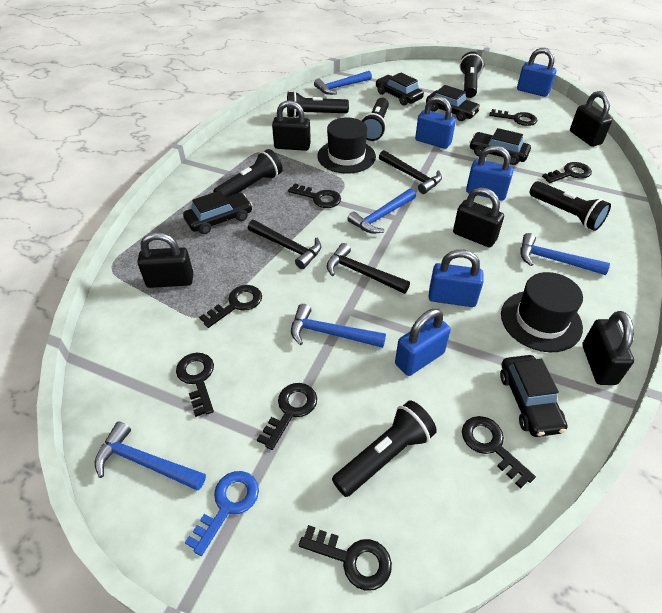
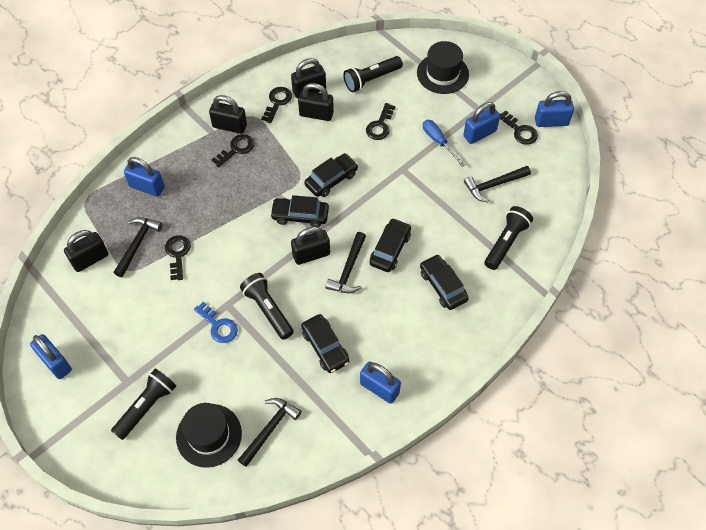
black flashlight: [213,149,283,197] [287,91,349,118] [332,400,437,497] [361,98,389,141] [460,51,483,98] [530,181,611,231] = 6 -> [111,368,176,440] [240,273,294,340] [343,56,403,92] [485,206,533,270] = 4
black hammer: [248,220,321,269] [327,243,410,294] [379,150,442,194] = 3 -> [114,217,163,277] [238,398,302,467] [325,232,366,293] [464,166,531,202] = 4
black key: [176,353,214,417] [199,285,262,328] [257,383,317,450] [288,183,341,208] [299,525,392,591] [462,416,536,489] [489,109,538,126] [542,162,592,183] = 8 -> [165,235,191,280] [212,134,254,168] [261,87,292,123] [366,103,395,140] [500,110,538,145] = 5
blue hammer: [95,422,206,491] [291,304,386,348] [314,71,372,95] [347,189,416,234] [520,233,610,275] = 5 -> none = 0
blue screwdriver: none = 0 -> [423,120,465,167] = 1

